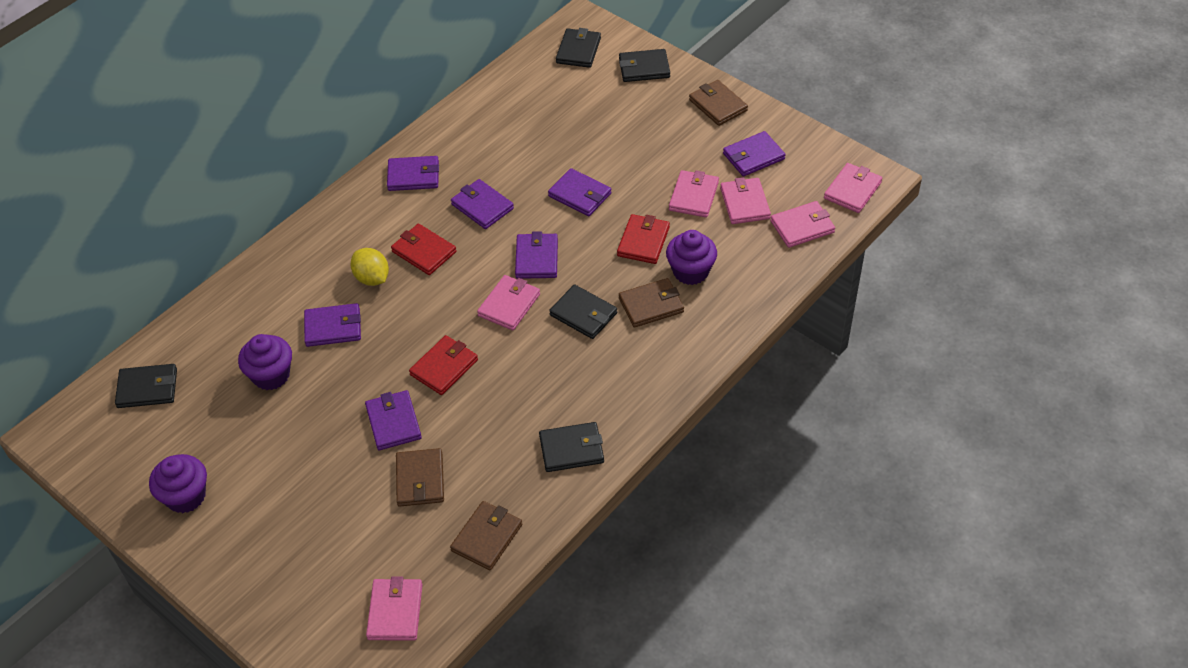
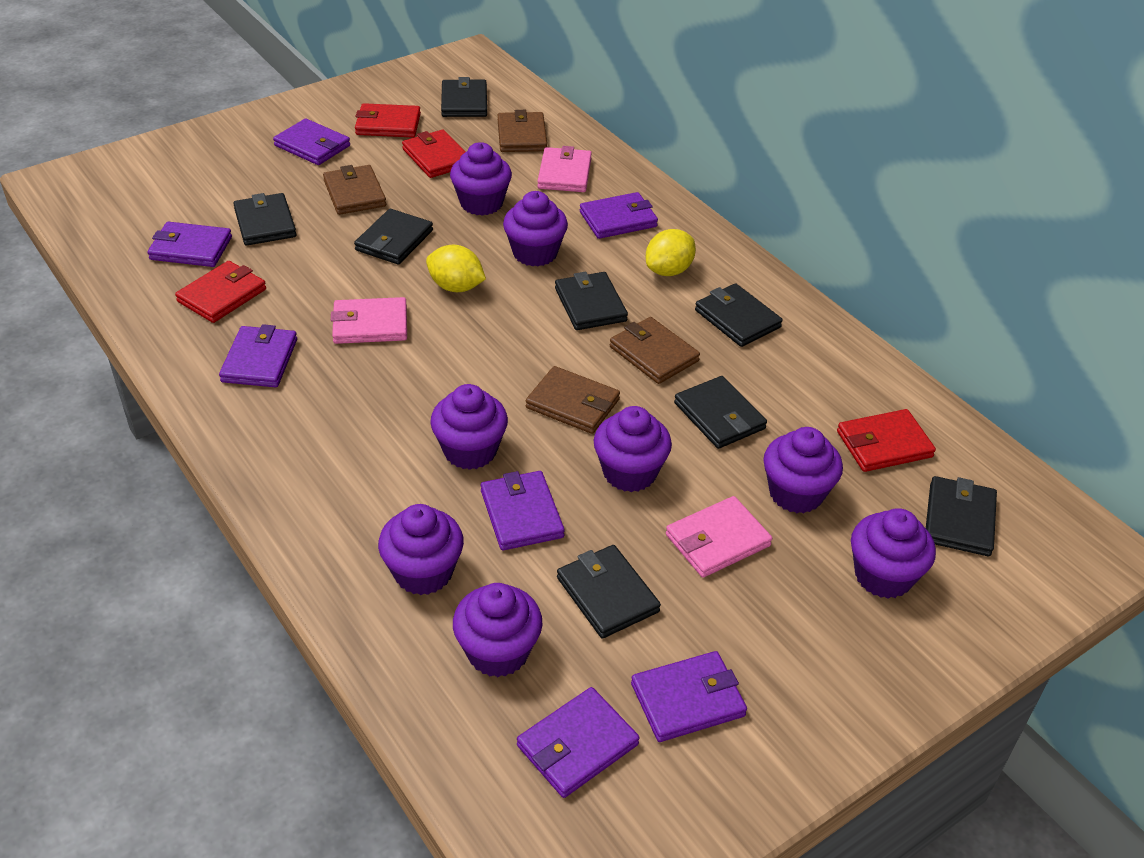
black wallet: [115,364,177,408] [539,422,604,472] [549,284,617,339] [556,28,601,68] [619,49,670,82] = 5 -> [233,193,296,245] [354,209,433,265] [441,77,487,117] [555,272,628,330] [557,545,661,639] [674,376,767,449] [695,283,783,347] [926,476,997,556] = 8
pink wallet: [366,576,423,641] [477,275,540,330] [669,170,719,217] [720,177,771,224] [770,201,835,248] [824,163,882,213] = 6 -> [331,297,407,344] [537,146,592,192] [666,496,772,577] = 3
purple cupcake: [149,454,207,513] [238,334,292,390] [666,230,717,285] = 3 -> [378,504,464,595] [430,384,508,470] [450,142,512,216] [453,583,543,677] [503,191,568,266] [594,406,672,492] [763,427,843,513] [851,508,936,599] = 8
red wallet: [391,224,457,275] [409,335,478,395] [617,214,670,264] = 3 -> [175,261,266,323] [355,103,421,137] [402,130,466,178] [837,409,936,472] = 4
yellow lemon: [350,248,389,286] = 1 -> [426,245,486,292] [646,229,696,276] = 2

